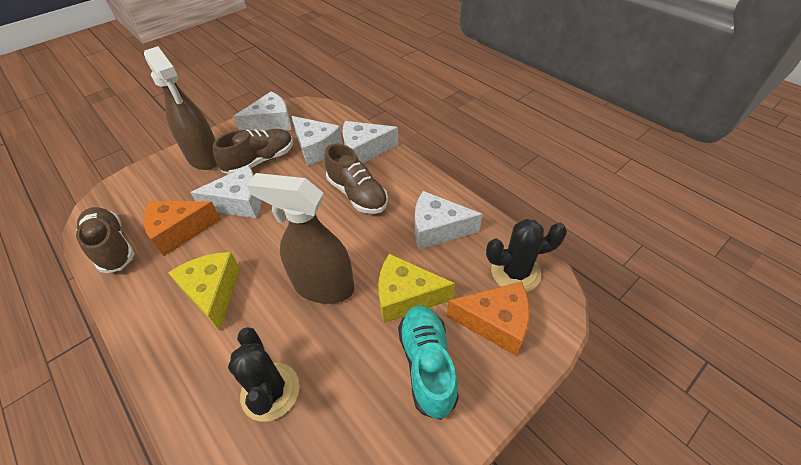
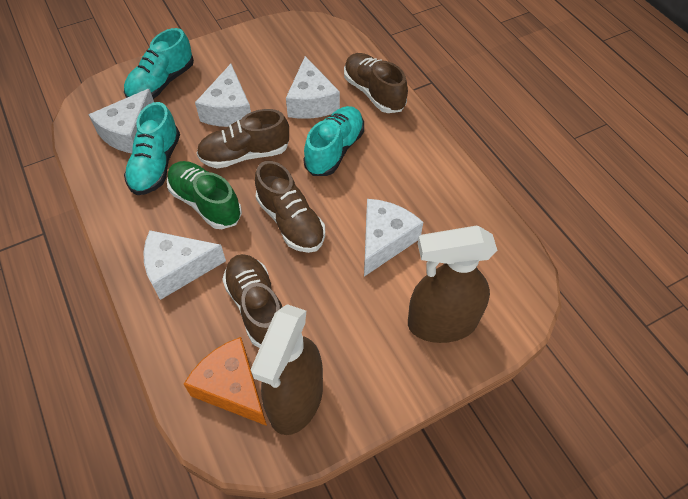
black cactus: [228,327,300,422] [486,219,567,292] = 2 -> none = 0
brown shoe: [76,207,135,273] [213,129,293,174] [324,144,388,214] = 3 -> [196,109,289,169] [222,254,282,348] [255,161,325,253] [344,53,408,113] = 4
green shoe: none = 0 -> [167,161,242,229] = 1
orange cheese: [143,201,221,256] [447,281,530,356] = 2 -> [184,337,267,426] = 1
turquoise shoe: [398,305,459,420] = 1 -> [124,28,194,99] [124,102,180,195] [303,106,364,176] = 3
yellow cheese: [168,252,240,331] [378,254,455,323] = 2 -> none = 0

